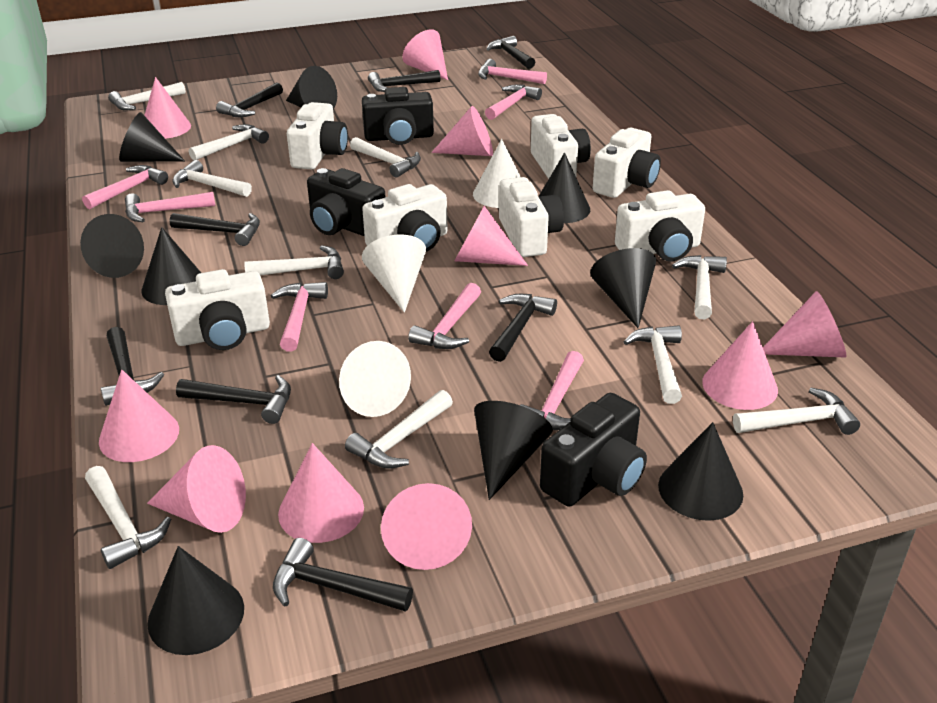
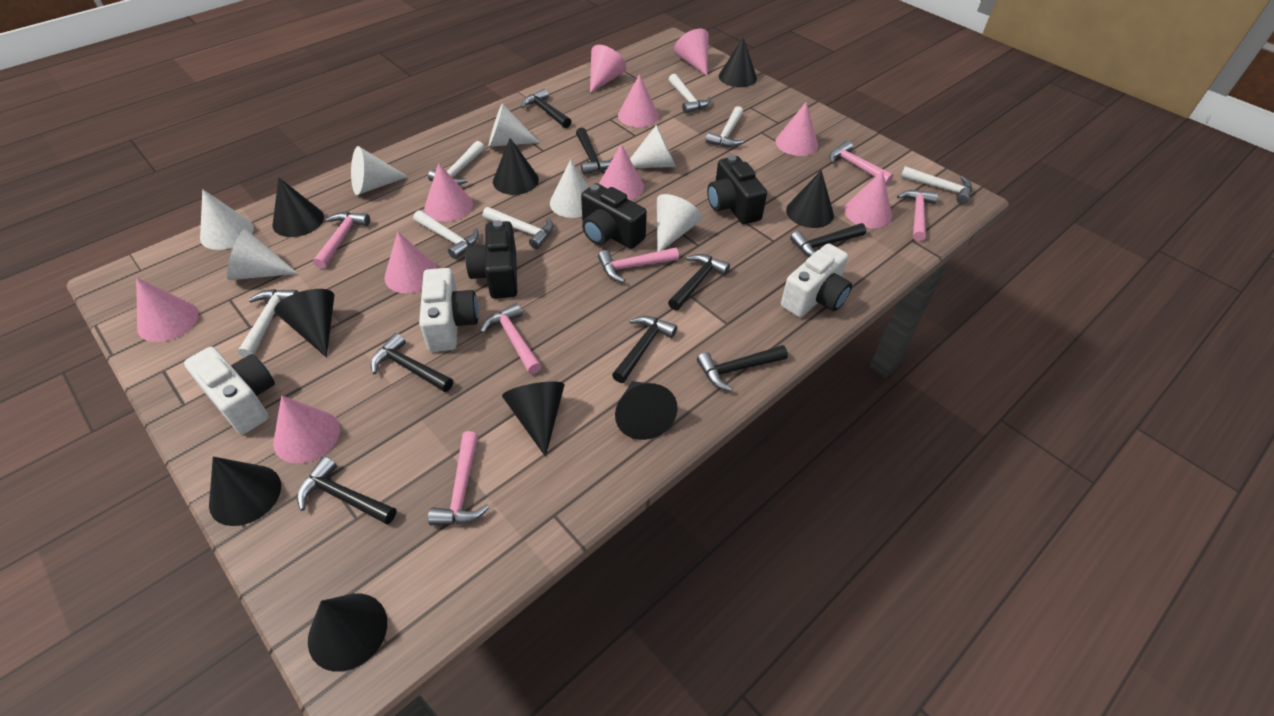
pink hammer: [82,165,168,209] [125,192,215,222] [271,282,328,352] [408,283,481,349] [478,59,547,84] [485,85,542,120] [520,351,584,430] = 7 -> [313,212,370,269] [428,431,489,525] [480,303,542,374] [598,247,679,283] [829,141,893,184] [897,190,938,241] = 6
white camera: [165,269,270,350] [287,102,348,170] [362,184,448,252] [499,177,564,257] [531,114,591,179] [593,128,661,198] [615,190,705,262] = 7 -> [184,347,275,434] [419,268,479,352] [781,243,852,317] = 3
white cone: [339,341,411,417] [362,234,426,313] [473,139,521,208] = 3 -> [200,189,254,250] [227,229,298,280] [351,146,408,195] [489,104,540,147] [550,160,589,218] [630,125,676,168] [657,194,702,251] = 7
white hammer: [85,466,171,569] [108,82,186,110] [173,160,252,197] [189,124,269,160] [244,245,344,279] [345,390,453,469] [350,137,421,178] [623,325,682,404] [672,255,727,319] [733,388,860,435] = 10 -> [238,289,298,357] [413,210,479,259] [428,141,484,185] [483,207,554,249] [668,74,711,114] [706,106,743,147] [901,166,972,204] = 7

